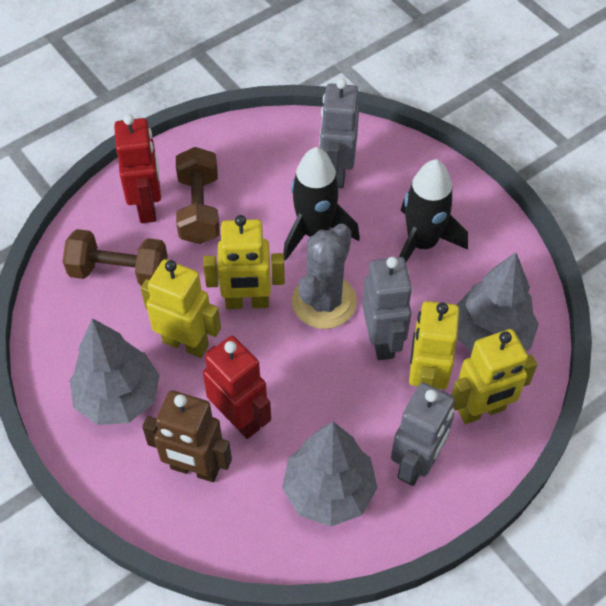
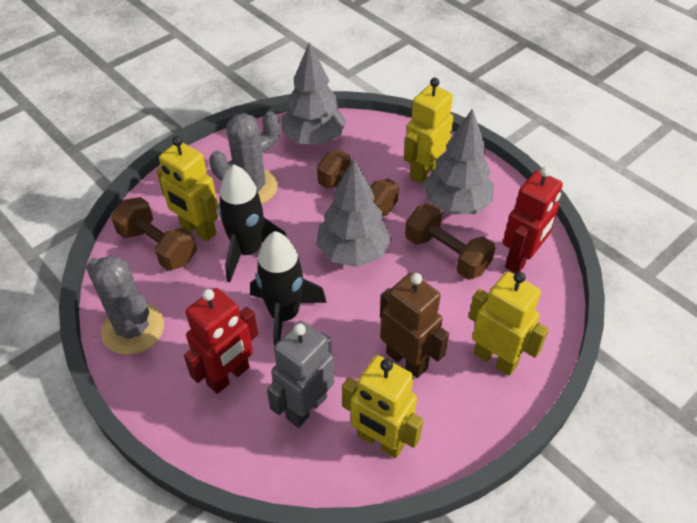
brown dumbbell: [62,229,168,286] [176,147,220,244] = 2 -> [111,197,197,271] [317,150,399,217] [405,204,495,280] = 3
grey cactus: [292,224,357,329] = 1 -> [86,255,164,355] [209,111,279,204] = 2
grey robot: [320,78,359,188] [362,257,413,360] [391,383,455,486] = 3 -> [267,321,334,428] = 1

